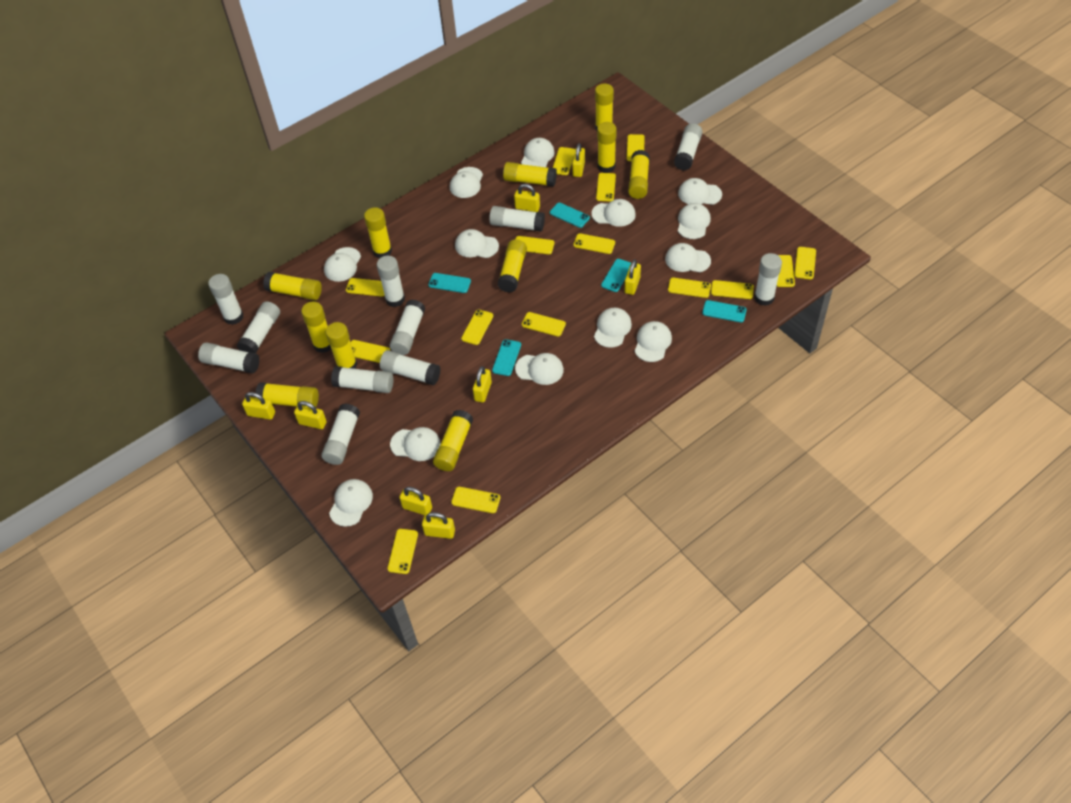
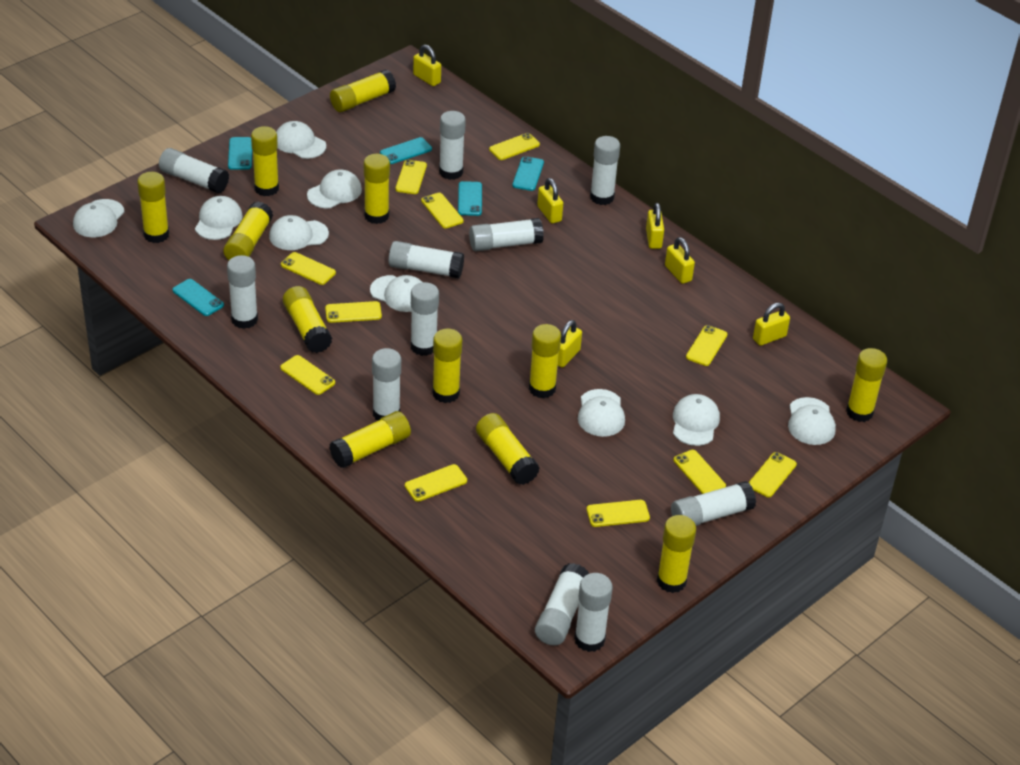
white cap: [324,247,361,282] [329,479,373,527] [390,427,441,461] [450,167,483,198] [455,229,499,258] [515,353,564,385] [521,138,555,167] [592,199,636,227] [594,308,632,348] [635,321,672,362] [665,243,711,272] [678,178,722,205] [678,203,711,239] = 13 -> [73,199,124,237] [195,196,243,240] [269,215,329,250] [276,121,326,159] [307,170,362,208] [370,275,422,312] [578,389,625,437] [673,394,720,446] [788,397,836,445] = 9
yellow glue stick: [255,382,319,408] [263,272,322,300] [301,301,331,353] [326,322,357,369] [364,207,392,258] [433,410,473,471] [498,239,527,293] [503,162,557,187] [595,83,614,131] [597,122,617,173] [628,150,650,199] = 11 -> [137,172,169,243] [223,202,273,260] [251,126,279,196] [283,286,332,353] [329,411,411,468] [330,69,396,112] [364,154,390,224] [432,328,462,403] [476,413,540,485] [529,324,561,398] [657,515,696,593] [846,348,887,422] = 12
yellow padlock: [242,392,275,420] [294,401,327,429] [399,487,432,516] [422,512,455,539] [473,366,492,403] [514,184,540,212] [572,143,585,177] [625,259,641,295] = 8 -> [413,44,441,86] [537,178,563,223] [557,320,582,368] [646,203,664,249] [665,237,695,284] [753,303,790,346] = 6
yellow phone: [346,278,384,297] [351,340,390,363] [387,529,418,574] [451,487,500,513] [461,309,493,345] [516,236,554,254] [522,312,566,336] [553,147,575,175] [573,233,615,254] [596,173,616,201] [627,134,645,161] [668,278,711,298] [711,280,754,299] [777,255,795,287] [794,247,816,279] = 15 -> [280,355,335,395] [281,252,336,285] [325,301,382,323] [395,160,427,194] [405,464,467,502] [421,193,464,228] [489,133,540,160] [587,500,650,527] [673,450,726,494] [686,325,727,366] [748,452,797,497] = 11

